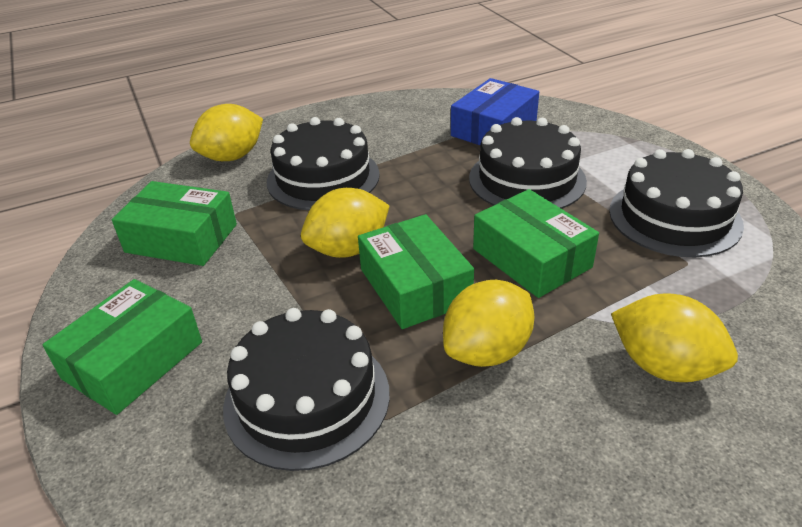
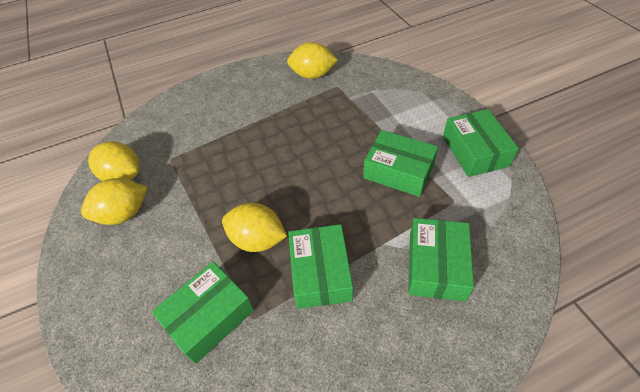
black cake: [223,308,390,471] [267,117,380,210] [469,117,587,209] [609,149,744,257] = 4 -> none = 0
blue box: [451,78,539,145] = 1 -> none = 0
green box: [42,279,202,415] [112,181,237,266] [358,214,474,329] [473,189,599,298] = 4 -> [152,261,254,364] [288,224,353,309] [363,130,438,197] [408,218,474,302] [443,109,519,177] = 5

